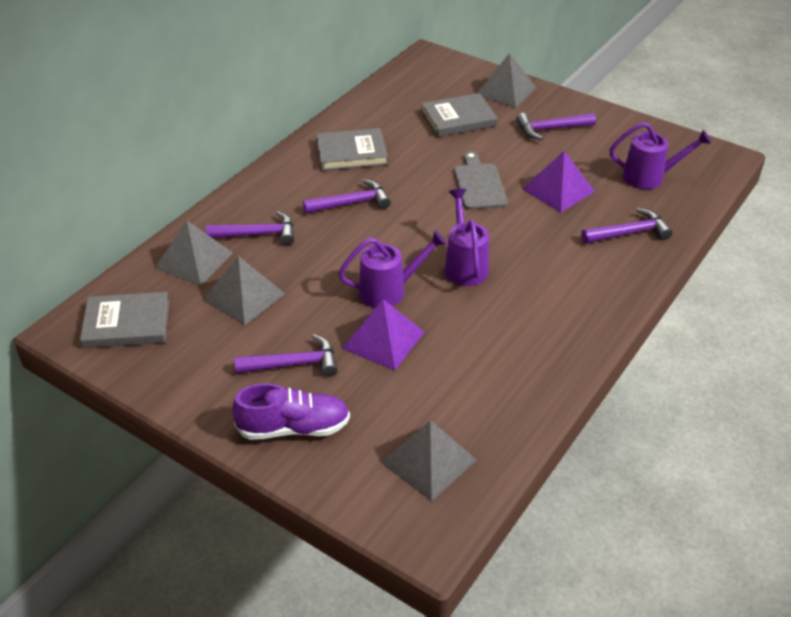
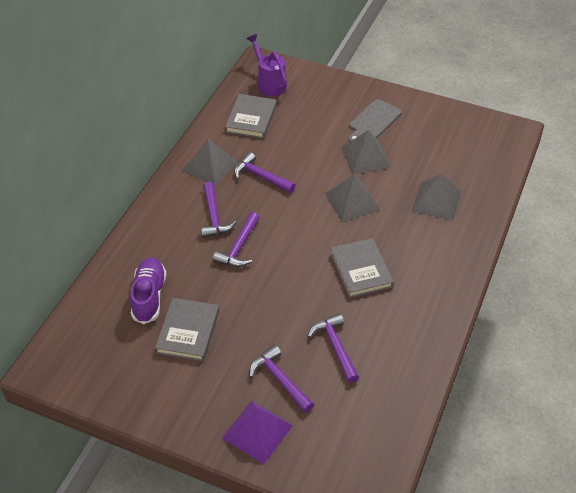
purple pyramid: [342,299,424,370] [523,151,595,213] = 2 -> [222,401,293,464] = 1
purple watering can: [338,230,447,308] [445,189,489,286] [609,122,711,189] = 3 -> [247,34,287,96] = 1

